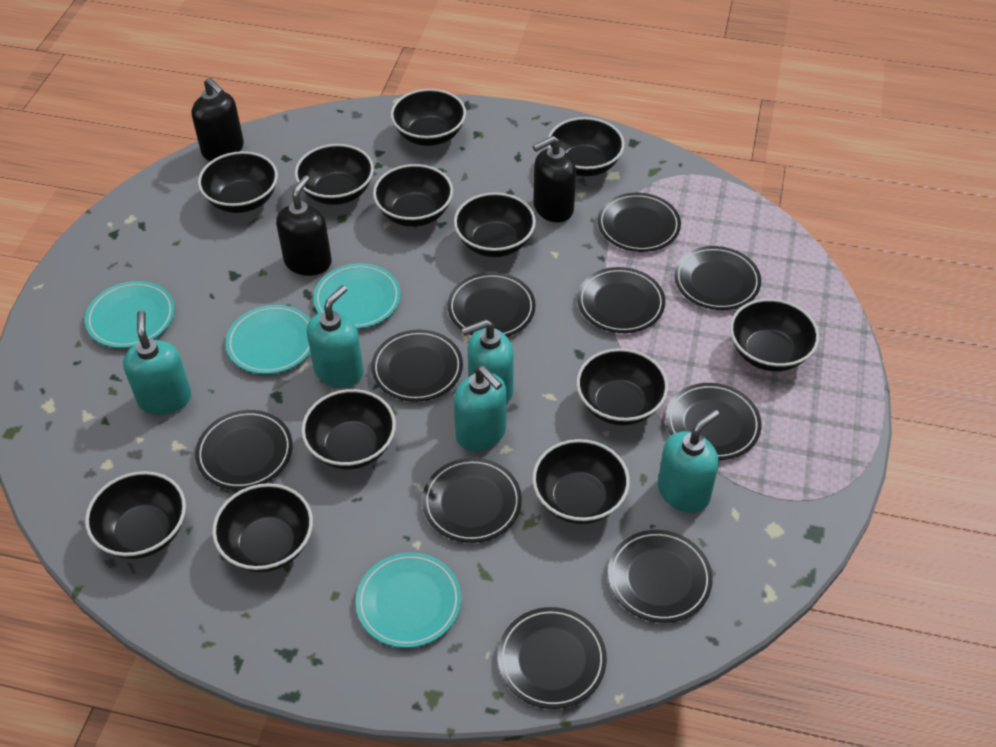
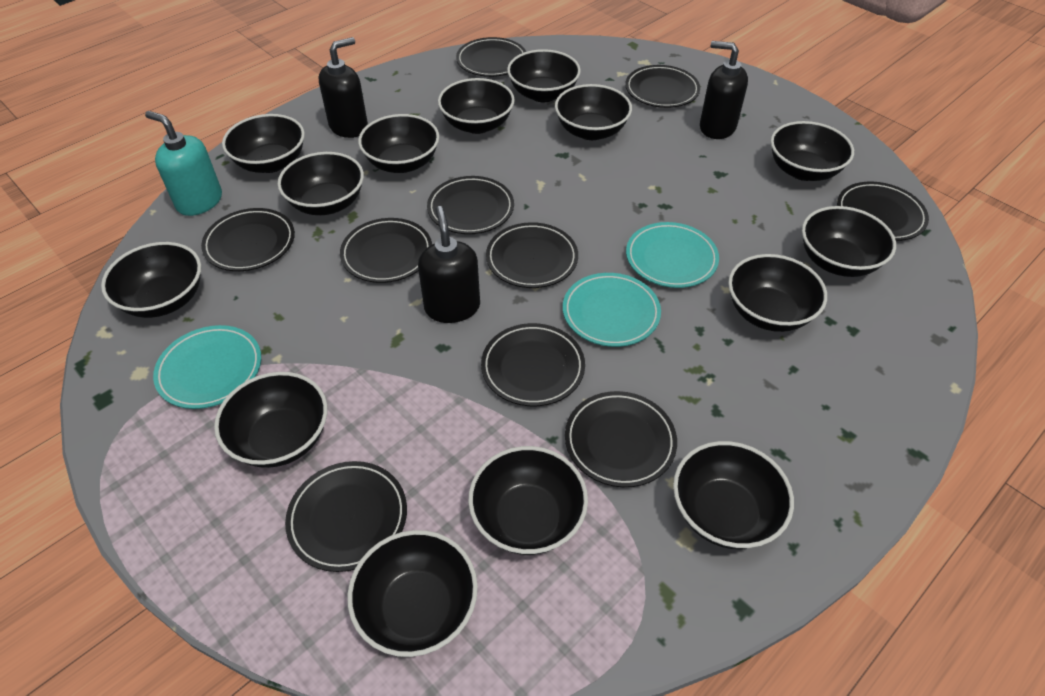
black bowl: [85,471,186,559] [198,151,278,213] [212,483,313,572] [295,144,374,205] [301,389,396,469] [373,164,453,227] [391,89,466,146] [454,192,536,257] [532,439,630,524] [548,117,625,176] [576,348,668,425] [730,299,819,372] = 12 -> [101,242,201,318] [214,372,327,468] [222,114,305,173] [278,152,364,215] [347,530,478,657] [358,114,439,173] [438,78,515,134] [468,446,588,555] [507,49,581,102] [555,84,632,140] [673,441,794,549] [728,254,827,332] [770,121,854,181] [802,206,896,277] = 14
turquoise plate: [85,281,175,348] [226,305,311,374] [313,263,401,329] [356,552,461,648] = 4 -> [153,325,261,409] [563,273,661,347] [626,222,719,288] = 3
turquoise soap dispenser: [123,310,191,415] [307,285,364,388] [454,366,506,451] [462,319,514,404] [658,409,720,513] = 5 -> [145,111,222,216] = 1

